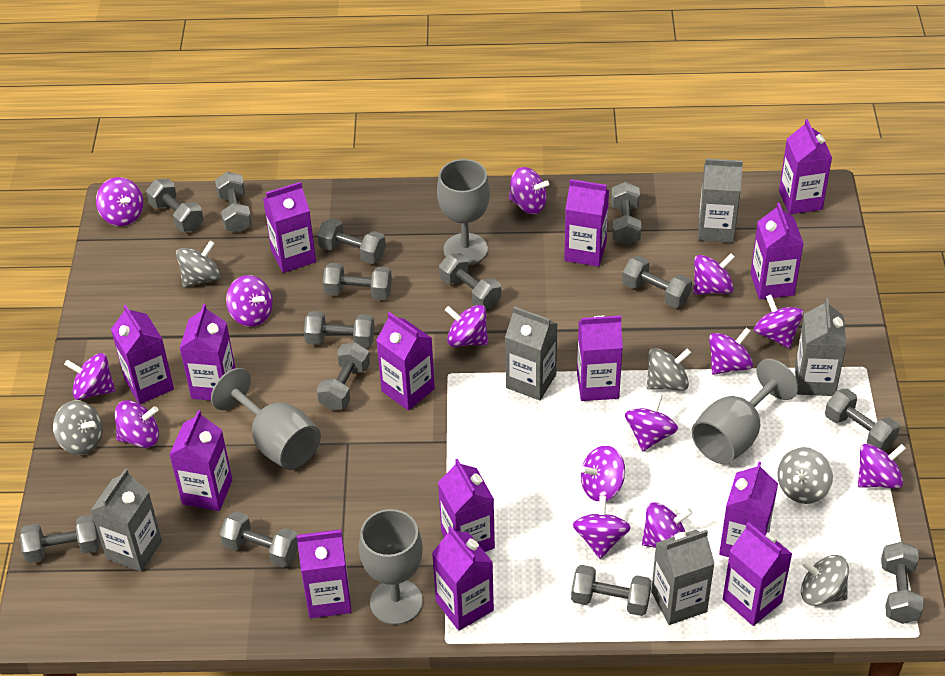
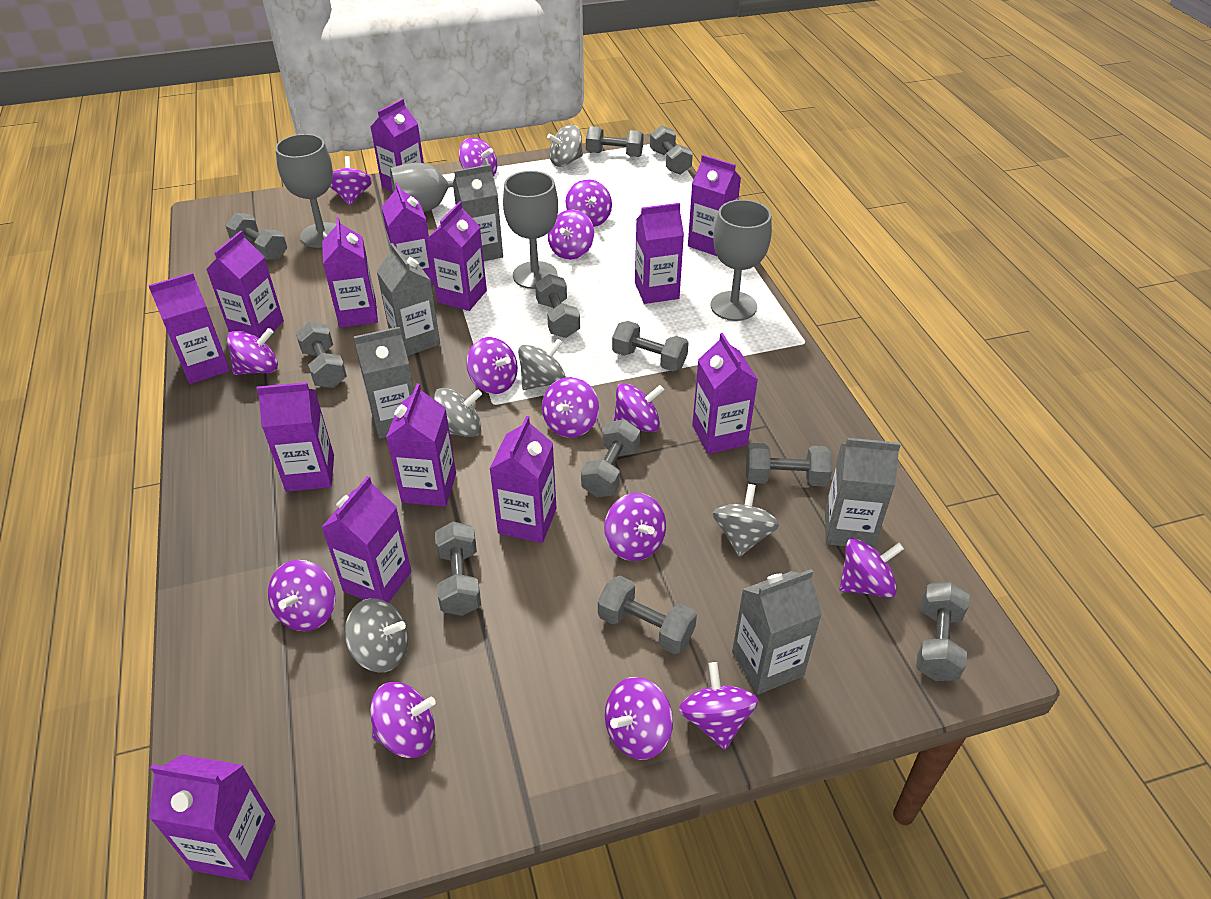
grey dumbbell: [20,515,100,563] [146,179,204,232] [215,172,252,233] [220,511,298,567] [304,311,375,348] [317,218,386,264] [317,342,370,410] [323,263,392,300] [439,253,501,309] [571,565,652,616] [611,182,641,245] [622,256,692,308] [825,389,900,451] [881,542,924,624] = 14 -> [226,213,287,260] [296,322,347,388] [435,522,481,616] [535,274,580,338] [581,419,640,497] [586,126,644,157] [598,576,697,654] [612,321,689,371] [650,125,693,174] [746,443,832,486] [916,582,969,681] = 11

